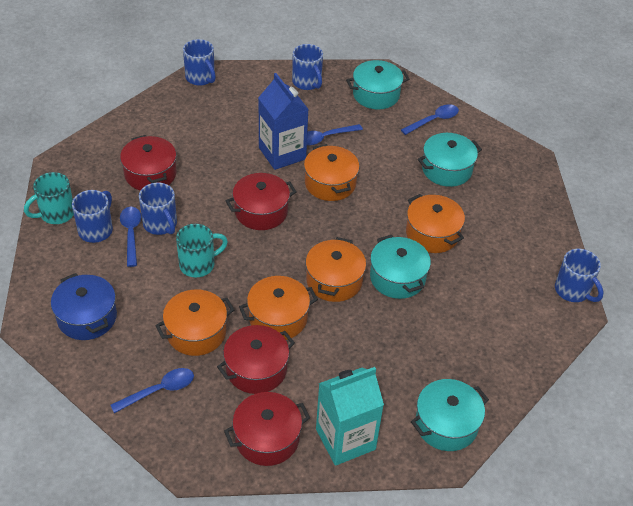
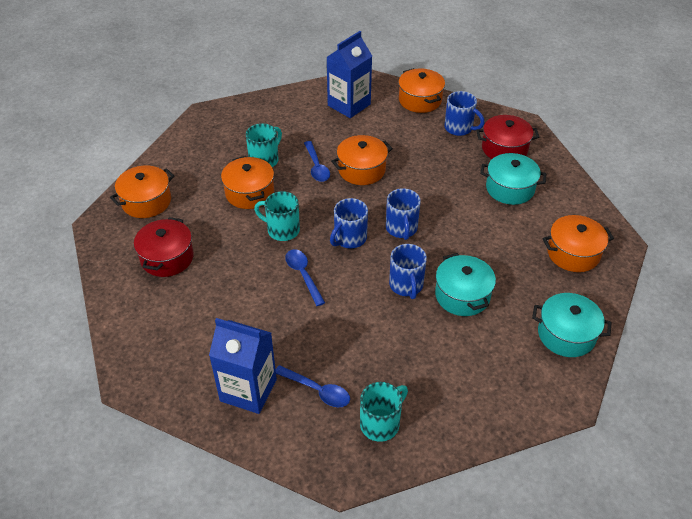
blue carton: [258,73,309,170] = 1 -> [209,318,277,414] [326,31,372,118] = 2
blue mug: [72,190,113,243] [139,183,177,235] [183,39,216,86] [292,44,323,90] [555,249,604,302] = 5 -> [330,198,368,248] [386,188,421,240] [389,244,427,299] [444,91,485,136] = 4
blue pot: [51,273,117,340] = 1 -> none = 0
blue spoon: [110,368,194,413] [120,207,141,267] [307,124,363,145] [401,104,459,135] = 4 -> [276,365,350,407] [285,249,325,306] [304,141,330,182] = 3
red pot: [120,135,176,190] [217,325,295,394] [224,392,310,466] [226,173,296,230] = 4 -> [134,217,194,277] [476,115,539,159] = 2
turquoise carton: [316,367,384,466] = 1 -> none = 0
turquoise mug: [24,172,74,224] [176,224,228,278] = 2 -> [246,123,282,167] [254,191,300,241] [360,382,408,442] = 3
turquoise pot: [346,60,409,109] [370,235,431,299] [411,379,489,451] [418,133,482,187] = 4 -> [435,253,496,316] [480,153,546,205] [532,293,612,357] = 3

